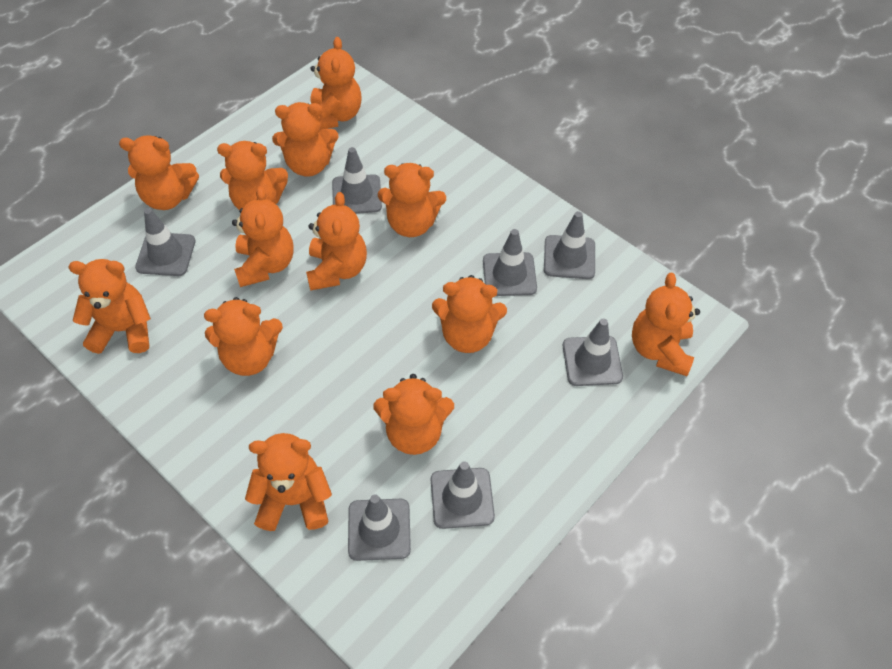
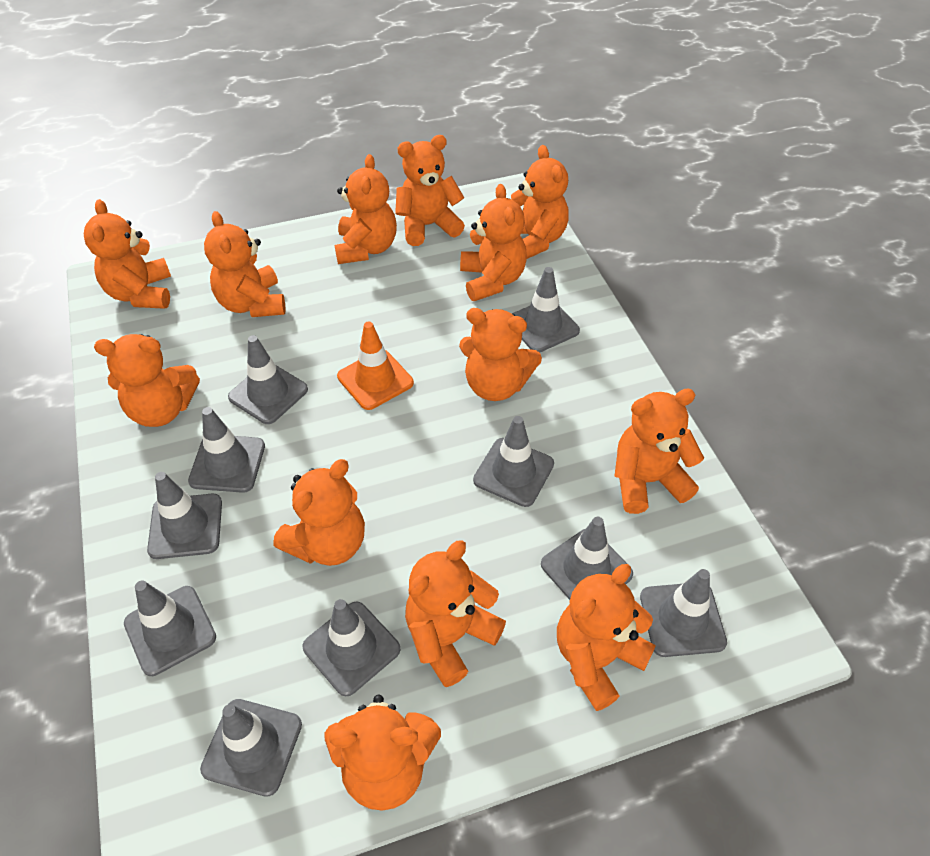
grey traffic cone: [135,208,195,276] [332,147,382,214] [348,494,411,561] [431,461,495,529] [483,229,537,296] [544,211,595,279] [563,318,623,386] = 7 -> [124,581,216,676] [147,472,222,559] [188,407,265,493] [200,699,302,797] [228,335,308,424] [303,599,400,696] [473,416,554,507] [513,267,580,352] [541,517,633,600] [640,569,727,657] = 10
orange traffic cone: none = 0 -> [337,322,414,410] = 1

